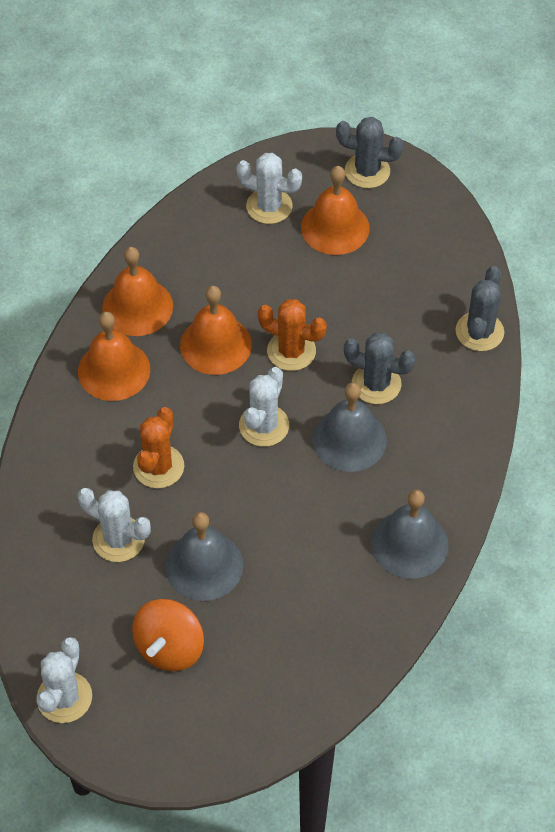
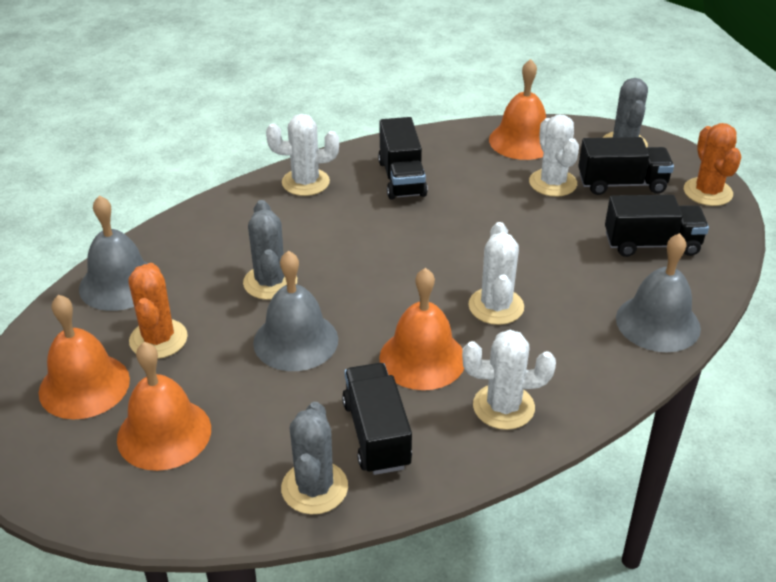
black truck: none = 0 -> [342,363,412,475] [378,117,428,200] [578,137,674,195] [605,195,709,257] = 4
orange spinning top: [132,599,204,671] = 1 -> none = 0

